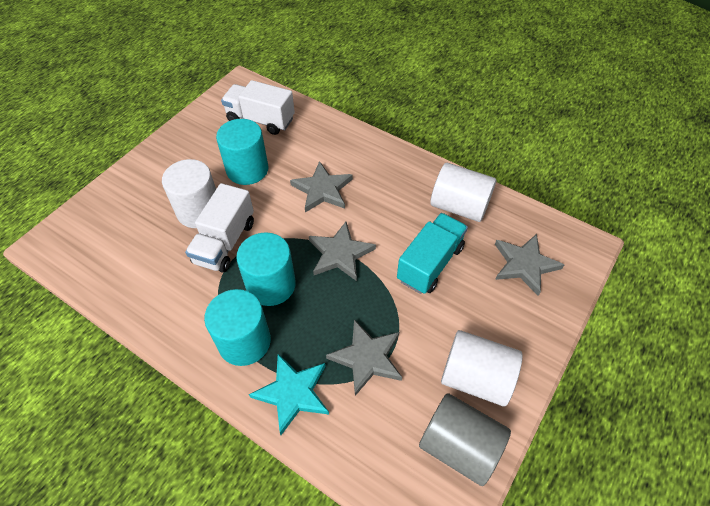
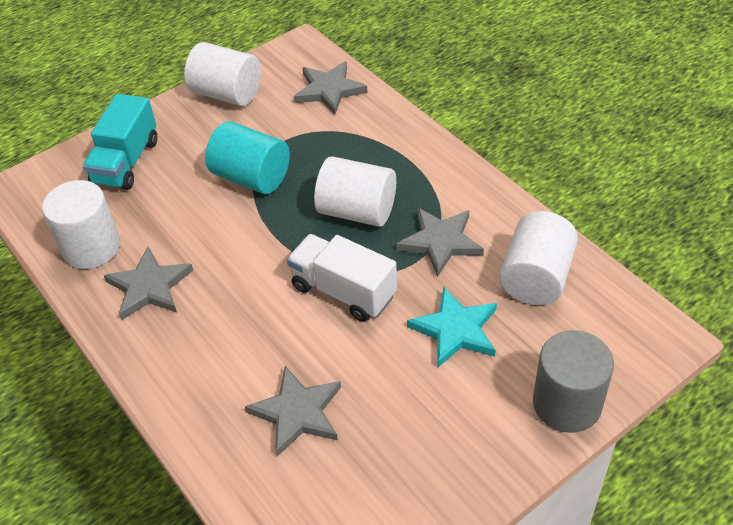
turquoise cylinder: [204,289,271,366] [216,119,268,185] [236,232,296,306] = 3 -> [205,121,290,194] = 1
white cylinder: [162,159,216,228] [430,163,496,222] [441,330,523,406] = 3 -> [42,180,120,269] [184,42,261,106] [314,156,396,227] [499,211,578,305] = 4
white truck: [185,183,254,272] [221,80,295,135] = 2 -> [287,234,397,322] = 1

